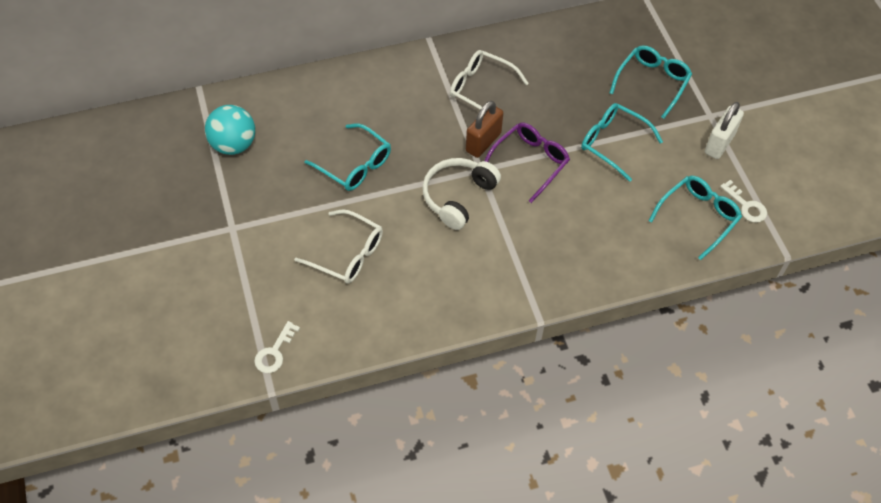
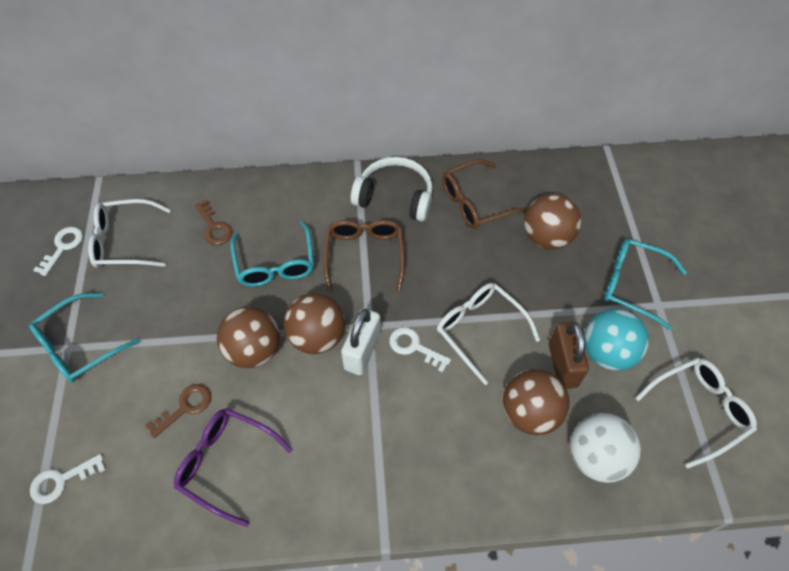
brown ball: none = 0 -> [217,306,280,368] [283,293,345,354] [503,369,570,435] [524,193,581,249] = 4
brown glasses: none = 0 -> [323,220,405,292] [442,159,528,229] = 2
brown key: none = 0 -> [145,384,211,438] [194,199,232,245] = 2
turquoise glasses: [305,123,391,191] [581,103,663,182] [610,45,692,119] [648,176,742,260] = 4 -> [29,293,140,383] [230,221,314,287] [604,239,687,330] = 3
white ball: none = 0 -> [570,413,641,483] = 1
white glasses: [294,210,383,284] [450,50,529,110] = 2 -> [88,199,171,268] [437,283,540,385] [635,358,757,469] = 3
white key: [254,321,300,373] [720,180,767,223] = 2 -> [30,454,106,504] [33,227,83,276] [389,327,451,372] = 3

